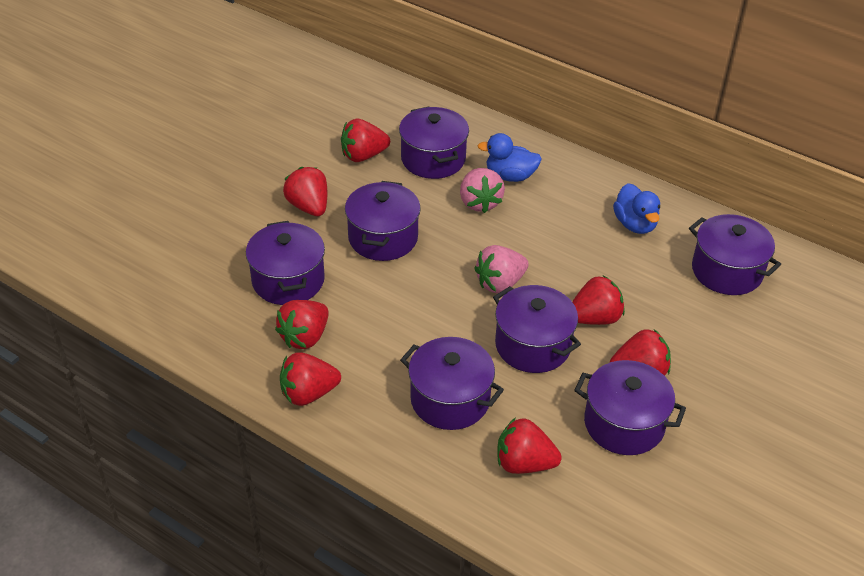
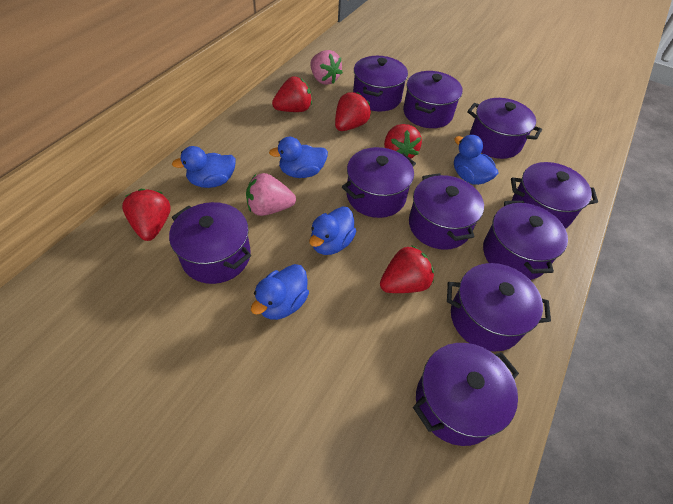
blue duck: [477,133,542,182] [613,183,660,234] = 2 -> [172,146,236,188] [251,264,309,320] [269,137,328,178] [309,207,356,255] [454,135,499,185] = 5
purple pot: [246,221,325,305] [345,181,421,261] [399,107,469,179] [400,337,504,430] [493,285,581,373] [574,360,686,455] [689,214,781,295] = 7 -> [169,202,251,284] [342,147,416,218] [353,56,408,111] [403,71,463,128] [409,173,484,250] [413,343,519,446] [447,263,551,352] [467,98,542,159] [483,201,568,280] [511,162,598,229] = 10
red strawberry: [275,300,329,349] [280,352,341,406] [283,167,327,216] [341,119,390,162] [498,418,562,474] [572,276,625,325] [610,329,671,376] = 7 -> [122,189,171,241] [272,76,312,112] [335,92,371,131] [380,245,434,293] [384,124,422,159] = 5

